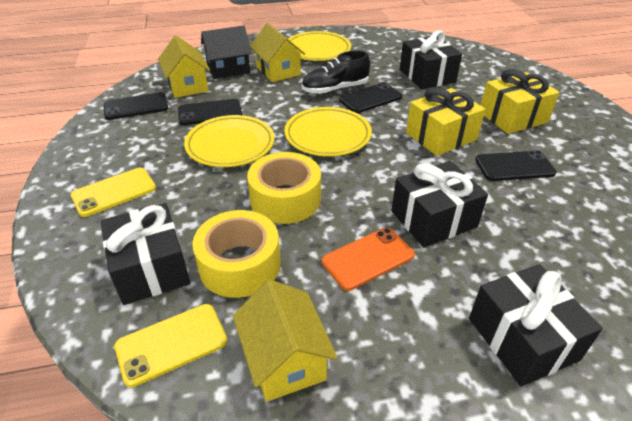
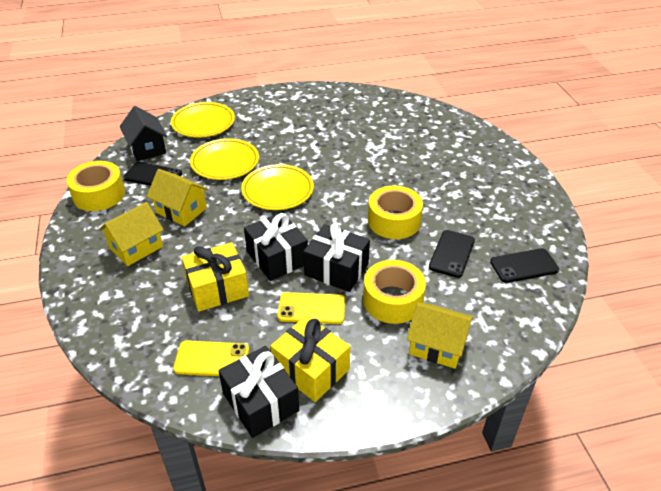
black gift: [101,203,190,305] [391,161,488,248] [400,31,462,89] [469,264,603,386] = 4 -> [219,346,299,438] [244,212,308,281] [303,223,370,292] = 3
black phone: [104,92,168,120] [178,99,242,125] [339,82,402,113] [475,150,557,181] = 4 -> [123,162,182,186] [429,230,475,278] [490,248,559,283] = 3
black shoe: [302,51,370,94] = 1 -> none = 0
orange phone: [322,228,415,291] = 1 -> none = 0
yellow tape: [193,210,281,298] [247,152,321,224] = 2 -> [66,161,125,211] [363,260,426,324] [368,186,423,239] = 3

